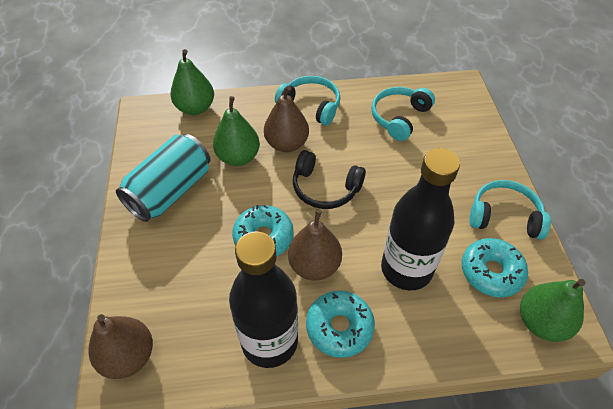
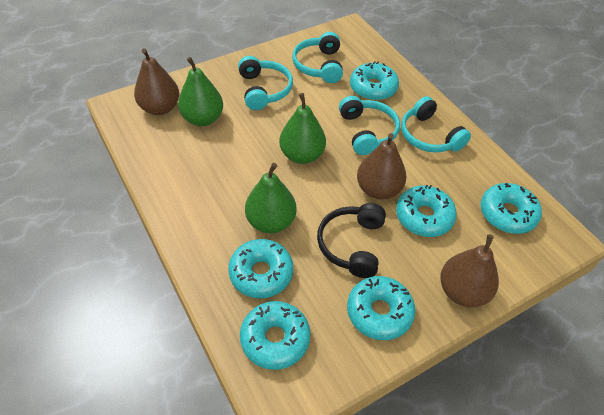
black bottle: [229,231,298,368] [381,148,460,290] = 2 -> none = 0
turquoise can: [116,134,210,222] = 1 -> none = 0
turquoise donut: [232,205,294,257] [306,291,375,358] [462,238,528,297] = 3 -> [228,239,293,298] [240,301,310,370] [347,276,415,340] [350,61,399,101] [396,185,457,237] [480,183,542,234] = 6
turquoise headphones: [275,76,340,125] [371,87,435,141] [470,180,551,240] = 3 -> [238,56,293,110] [292,32,343,83] [339,96,400,155] [401,96,471,152] = 4

